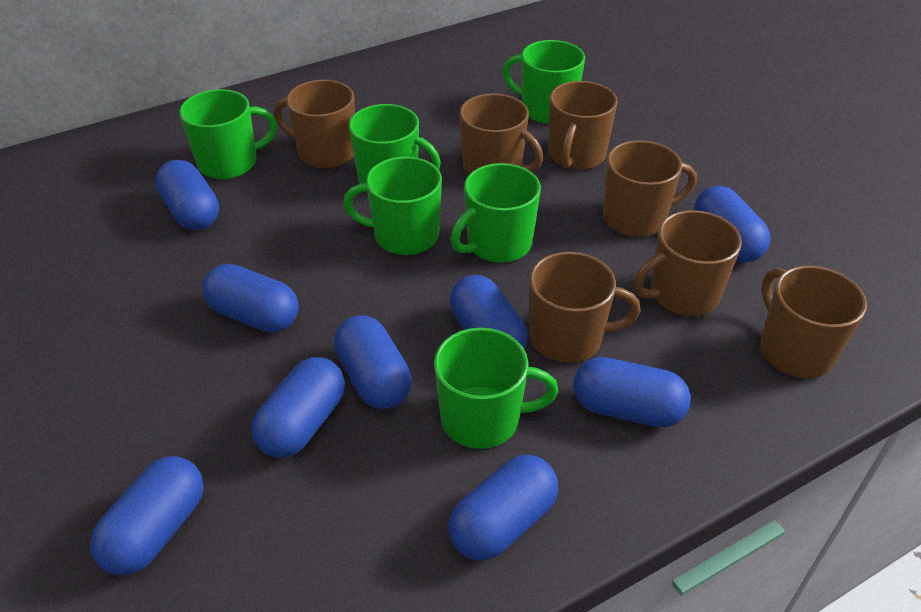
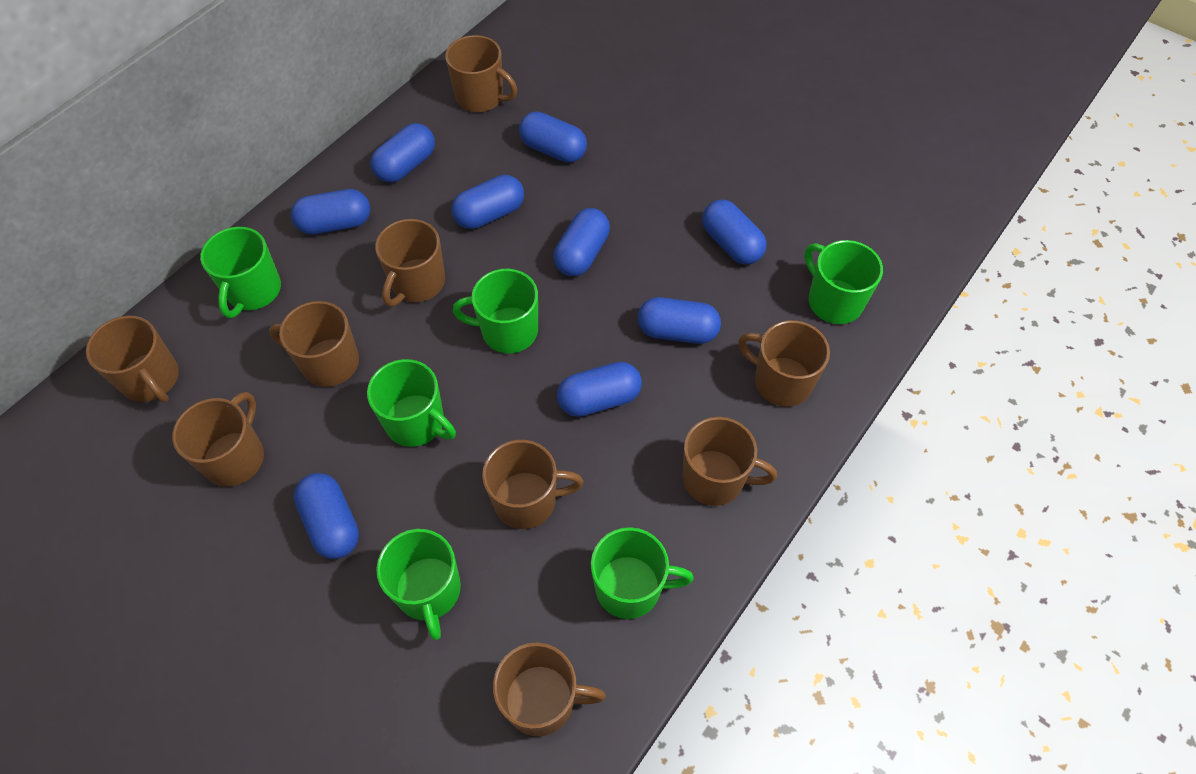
brown mug: [274,80,355,168] [460,94,543,175] [529,252,641,363] [549,81,618,170] [603,140,697,237] [633,210,742,316] [760,265,867,378] = 7 -> [86,316,179,402] [172,392,264,487] [269,301,359,387] [375,219,445,307] [445,35,517,112] [482,440,583,529] [493,642,606,736] [682,417,777,506] [738,320,830,407] = 9

